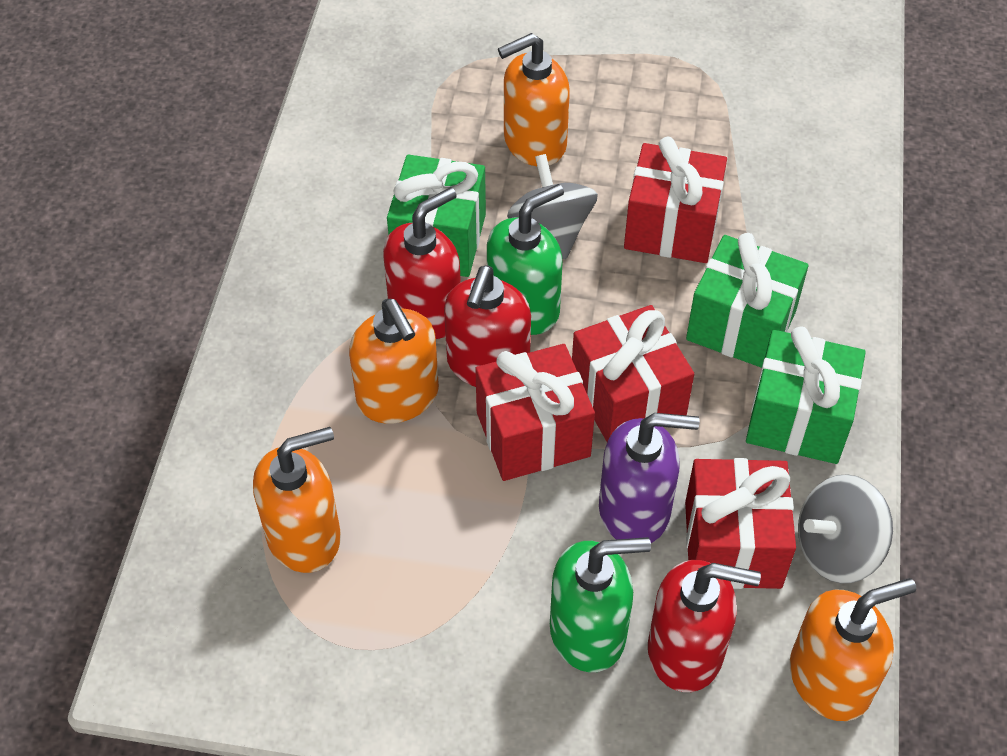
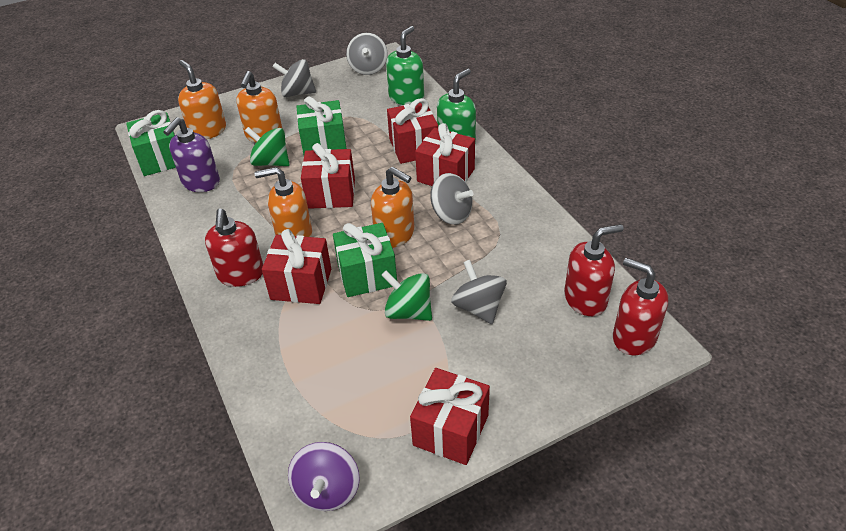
green spinning top: none = 0 -> [245,127,289,166] [381,270,432,321] = 2
grey spinning top: [507,154,598,260] [798,474,893,583] = 2 -> [273,59,316,97] [346,33,388,75] [430,173,474,225] [451,260,507,324] = 4
purple spinning top: none = 0 -> [288,442,360,511] = 1
red gift: [475,344,595,481] [572,305,694,442] [624,136,727,263] [685,458,796,589] = 4 -> [262,229,331,304] [301,143,355,209] [387,98,438,164] [410,368,490,465] [415,123,475,186] = 5

